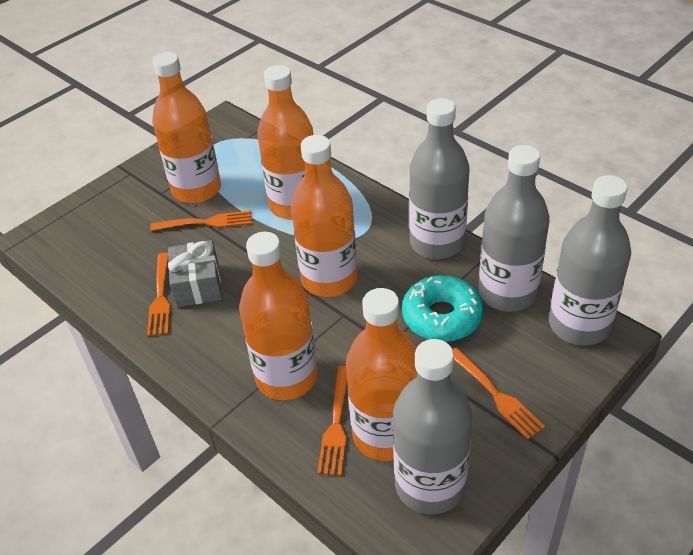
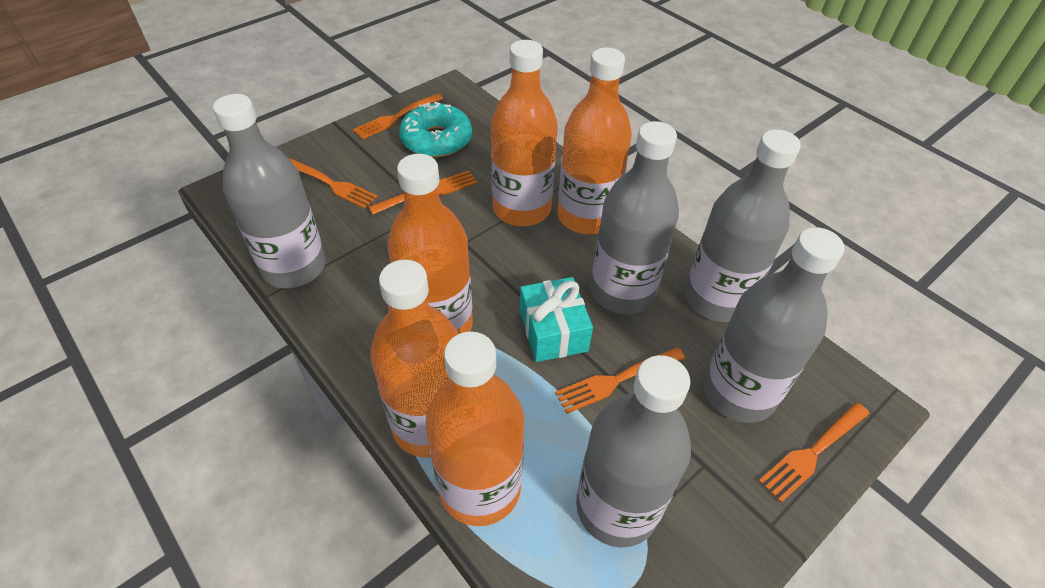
grey bottle: [393,339,472,514] [409,98,470,259] [478,145,550,312] [549,175,631,346] = 4 -> [213,94,326,288] [576,355,691,548] [591,121,679,314] [685,129,801,322] [704,227,844,423] = 5
grey gift: [168,240,222,307] = 1 -> none = 0
orange fork: [147,253,170,336] [150,211,252,231] [317,366,348,476] [453,348,545,440] = 4 -> [289,158,378,209] [353,94,443,139] [369,170,478,215] [555,347,685,414] [759,402,870,503] = 5
turquoise gift: none = 0 -> [520,277,593,362] = 1

